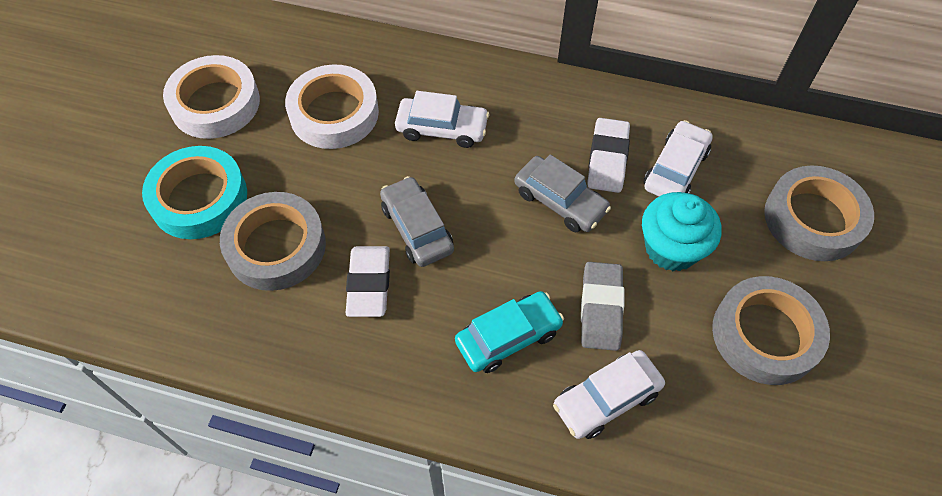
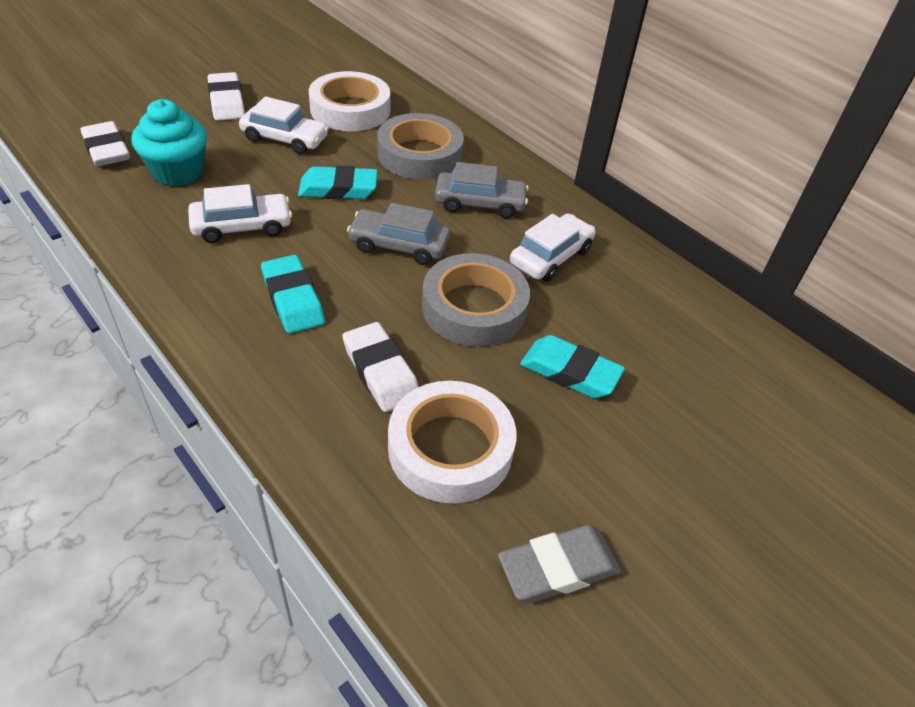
grey tape: [220,192,326,291] [712,276,830,385] [764,165,874,261] = 3 -> [377,113,464,180] [422,253,530,347] = 2
turquoise car: [455,291,564,373] = 1 -> none = 0
turquoise eraser: none = 0 -> [261,255,325,333] [298,165,378,199] [520,335,625,398] = 3
turquoise tape: [142,146,247,239] = 1 -> none = 0
white eraser: [346,246,390,317] [587,118,630,193] = 2 -> [80,121,130,166] [207,72,245,121] [342,322,419,412] = 3

